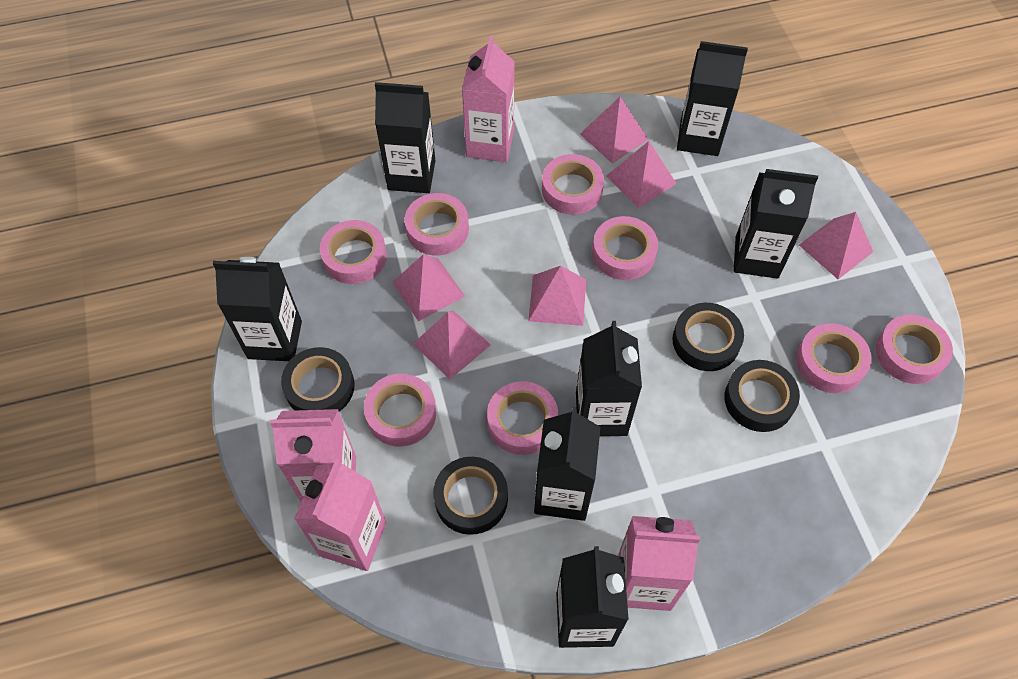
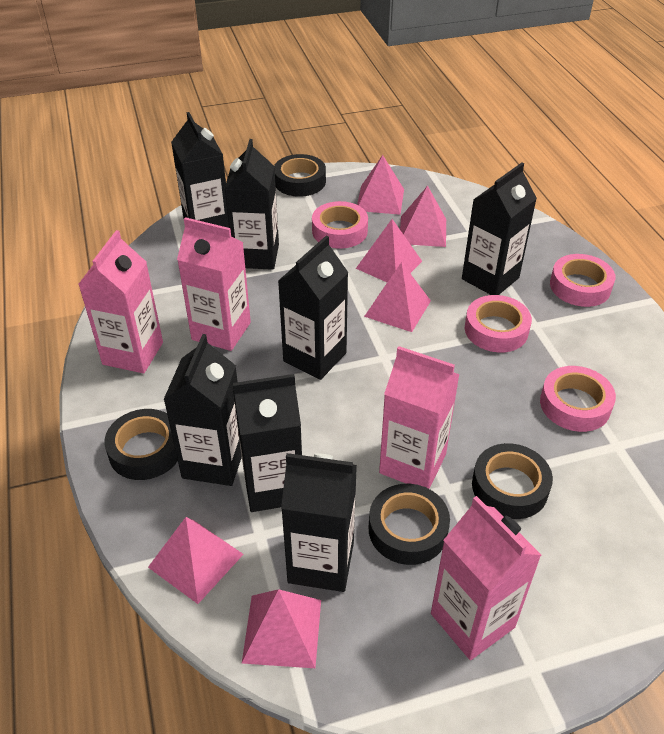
pink tape: [320,220,387,284] [364,374,436,447] [405,193,469,256] [487,382,558,455] [542,154,604,215] [592,216,658,280] [796,323,872,393] [876,315,953,384] = 8 -> [312,201,368,249] [465,295,532,352] [540,366,616,432] [550,254,615,307] = 4

